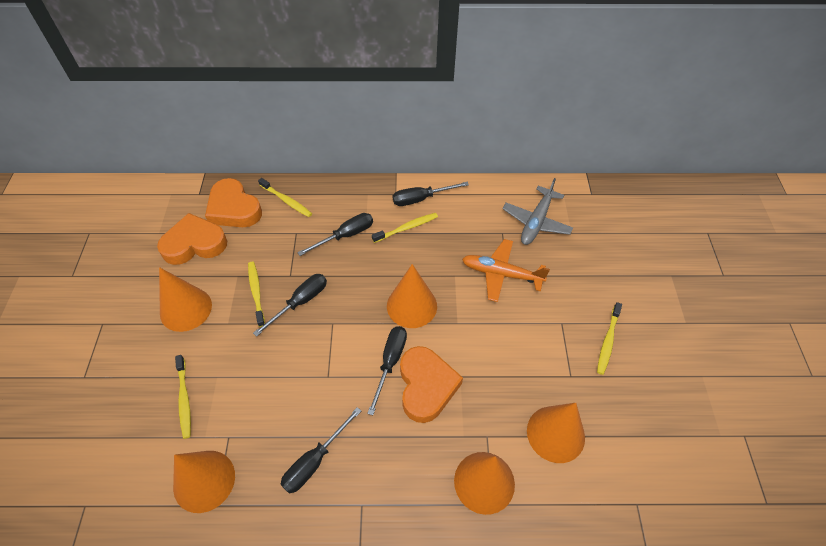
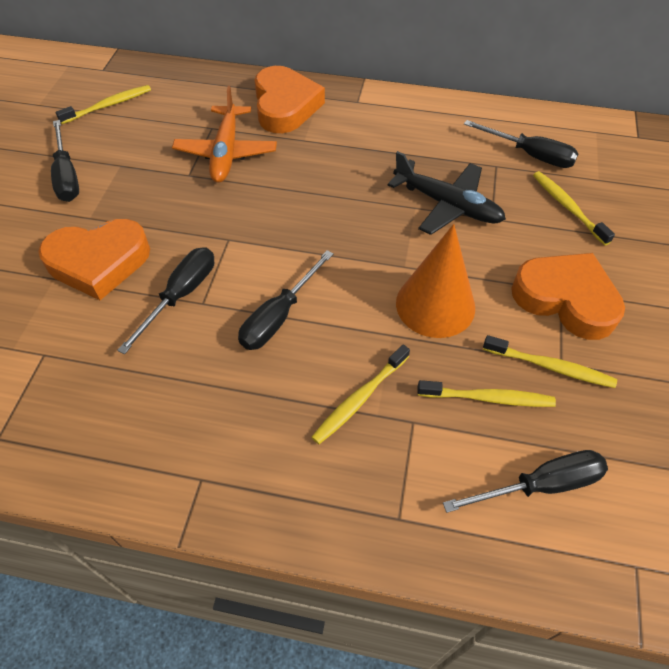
black plane: none = 0 -> [388,151,506,235] = 1
grey plane: [502,178,573,245] = 1 -> none = 0
orange cone: [159,267,212,332] [173,451,235,513] [387,264,437,328] [454,452,515,515] [527,403,585,463] = 5 -> [396,224,475,338] = 1

